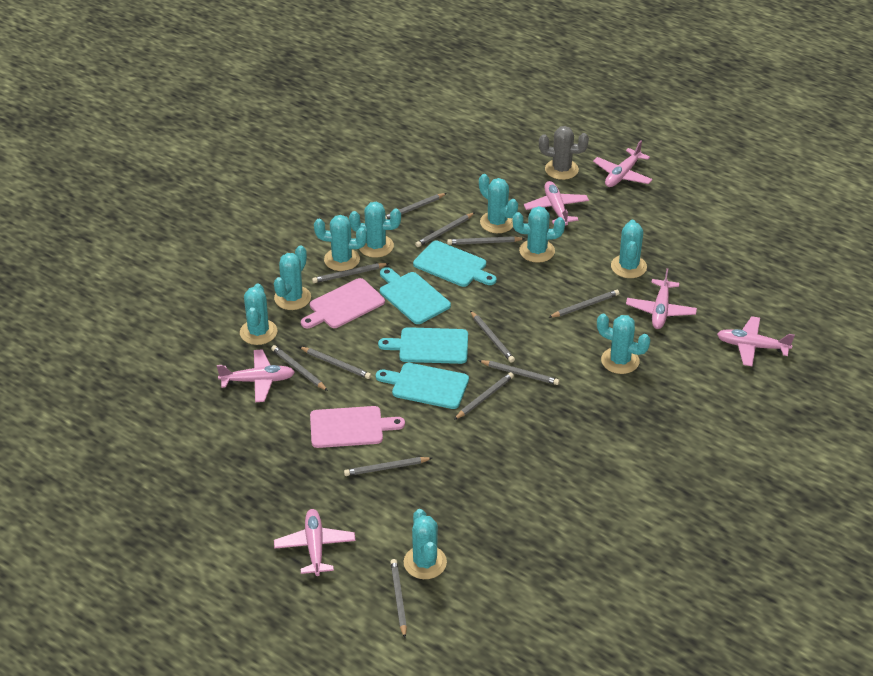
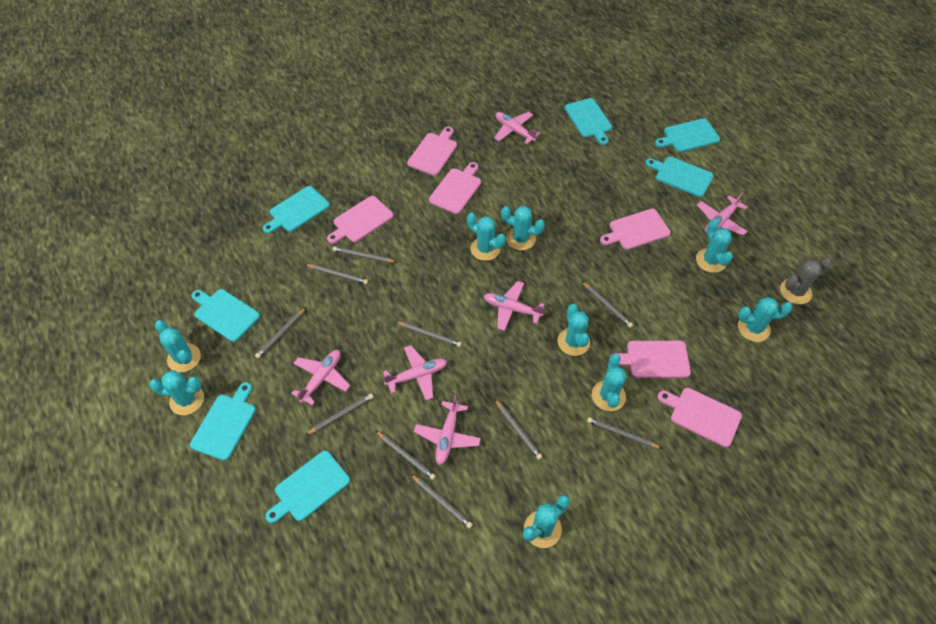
grey pencil: [271,345,328,391] [300,347,371,379] [312,263,389,283] [344,457,432,476] [386,193,447,219] [390,559,407,638] [415,212,475,247] [447,236,525,245] [454,372,514,420] [470,311,515,363] [478,360,560,385] [548,290,619,318] = 12 -> [255,308,306,359] [305,264,368,284] [306,393,374,435] [333,246,396,263] [376,431,436,480] [395,321,462,347] [411,474,473,529] [495,399,542,460] [582,281,633,328] [587,417,663,449] = 10
pink cutting board: [301,278,385,328] [310,406,405,448] = 2 -> [327,196,393,244] [407,126,457,176] [429,162,481,214] [600,209,671,250] [610,341,691,378] [658,388,742,447] = 6
turquoise cutting board: [376,363,469,409] [378,327,468,364] [380,267,451,324] [413,241,497,287] = 4 -> [190,382,256,461] [191,289,260,342] [263,186,330,234] [265,451,350,523] [564,98,612,145] [645,157,714,197] [655,118,720,152] = 7

